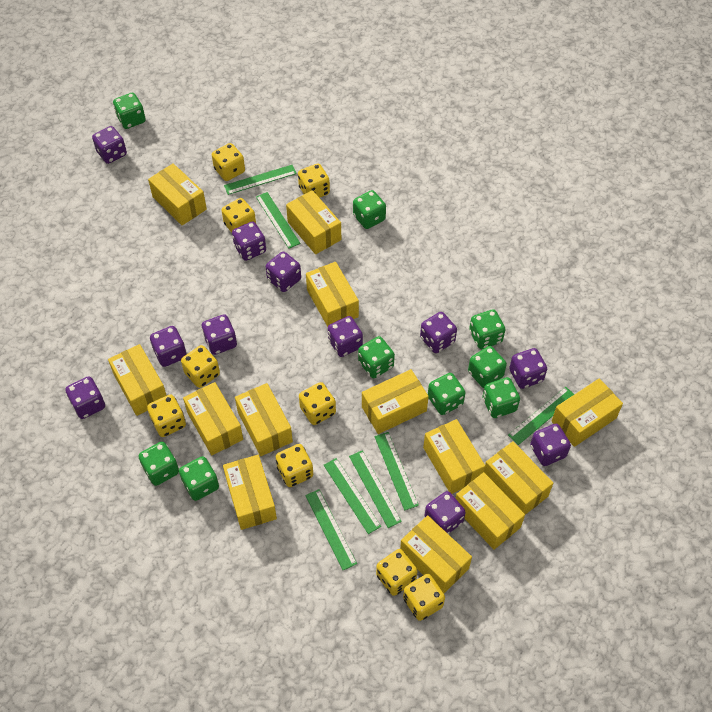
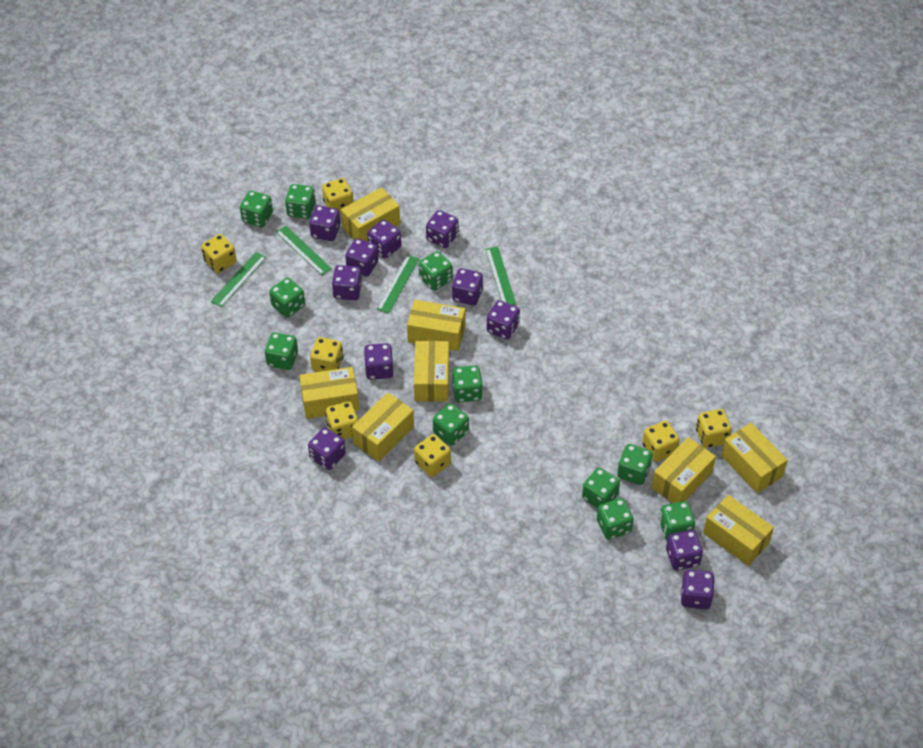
green dice: [113,93,146,129] [138,442,179,486] [179,456,219,501] [353,190,386,229] [358,336,395,378] [428,373,466,415] [468,346,507,388] [469,309,505,349] [482,377,520,418] = 9 -> [240,191,273,227] [265,332,298,370] [269,278,305,318] [285,184,316,219] [419,251,453,291] [433,403,469,446] [452,366,483,402] [582,468,620,508] [597,498,634,540] [617,444,653,485] [659,501,695,540] = 11
green ruler: [224,165,297,195] [256,192,300,249] [306,489,357,570] [324,458,381,534] [349,450,402,528] [375,432,419,510] [508,387,574,445] = 7 -> [211,252,266,307] [276,226,332,276] [377,255,419,314] [485,247,516,305] = 4
yellow box: [108,344,167,416] [148,163,207,226] [183,382,243,455] [223,455,277,530] [235,383,293,456] [286,190,341,254] [306,262,359,327] [362,369,429,434] [400,515,472,593] [423,419,485,494] [456,472,525,549] [484,441,553,515] [552,378,623,447] = 13 -> [299,367,359,419] [341,187,400,242] [352,393,414,462] [407,300,465,351] [414,341,449,402] [651,437,716,503] [703,495,774,566] [721,423,788,493] = 8
yellow dice: [147,394,186,437] [181,345,220,388] [212,143,245,181] [222,198,256,232] [275,444,313,487] [298,163,330,198] [299,382,336,425] [376,549,418,596] [403,574,445,621] = 9 -> [201,234,237,273] [310,337,343,372] [322,178,353,213] [325,401,358,439] [414,434,451,477] [642,421,680,462] [696,409,732,448] = 7

